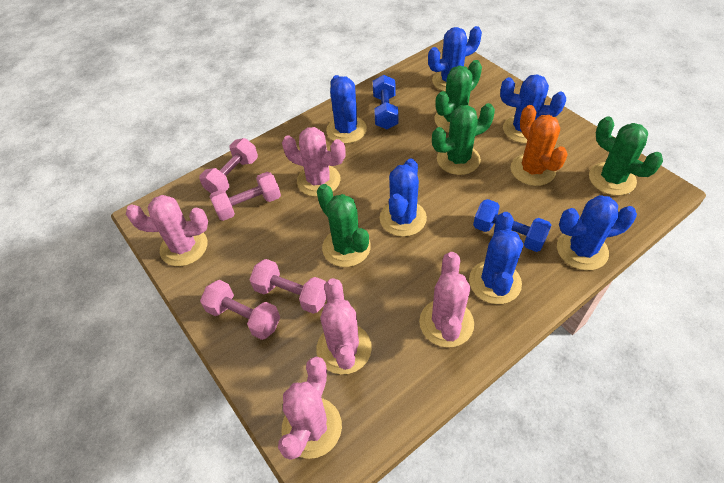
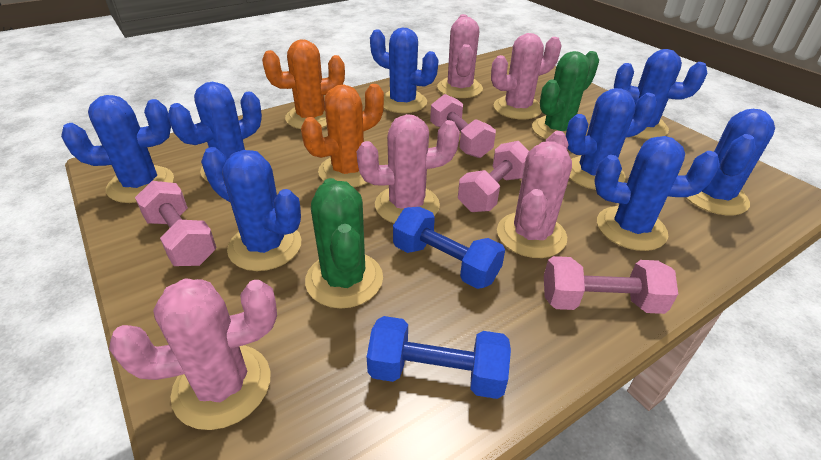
blue cactus: [326,75,367,144] [380,159,427,237] [428,26,482,92] [469,212,523,304] [500,74,566,143] [557,195,637,270] = 6 -> [61,95,174,203] [167,82,262,181] [201,147,301,271] [370,27,438,113] [566,88,657,190] [594,136,720,251] [614,49,707,139] [686,109,775,216] = 8
green cactus: [317,184,371,267] [432,103,495,175] [434,60,482,133] [589,116,663,196] = 4 -> [305,178,383,309] [532,51,599,139] = 2
orange cactus: [511,105,568,186] = 1 -> [262,39,345,129] [301,84,384,187] = 2

